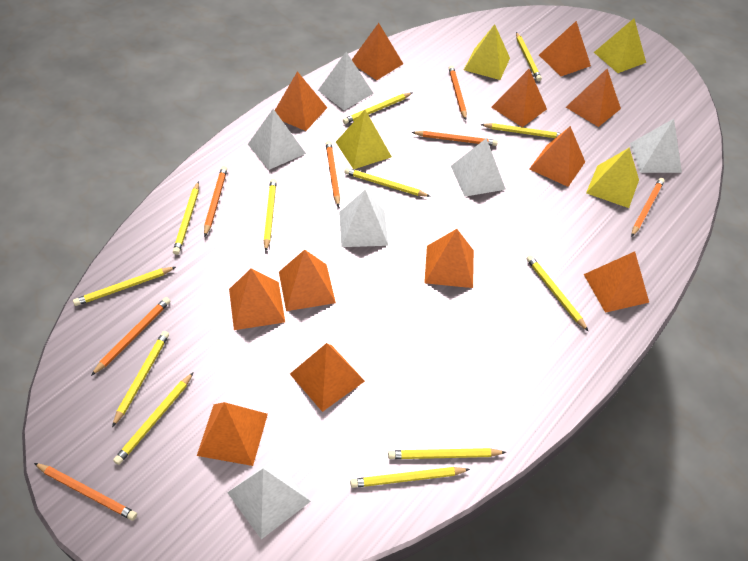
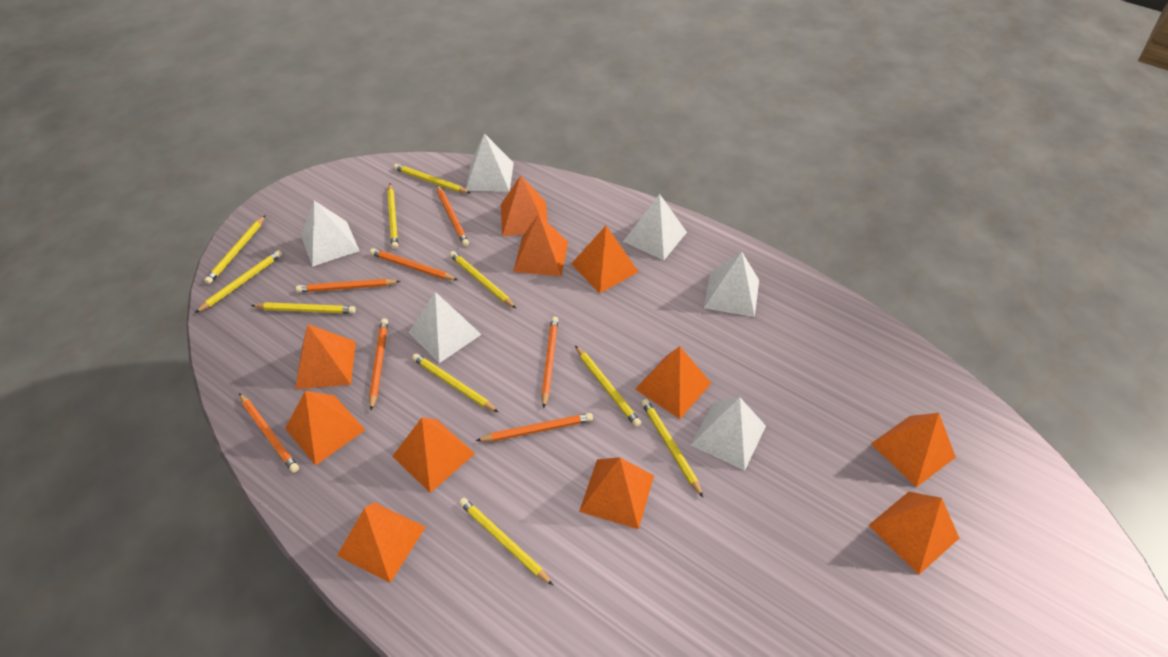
orange pyramid: [197,402,268,466] [229,268,285,330] [275,71,327,131] [279,250,336,311] [290,343,365,412] [352,23,403,80] [424,229,474,288] [491,69,547,127] [529,126,585,187] [539,21,591,76] [566,69,621,127] [584,251,649,313] = 12 -> [285,391,365,465] [295,324,356,389] [337,502,426,583] [392,417,475,493] [501,175,548,236] [513,214,568,276] [571,226,639,293] [579,457,654,529] [635,346,711,419] [868,492,959,575] [871,413,956,487] = 11
yellow pencil: [73,267,176,306] [112,331,169,427] [113,372,194,465] [173,181,199,255] [264,178,277,251] [343,93,412,124] [344,168,431,197] [350,467,470,488] [388,448,506,459] [480,123,561,138] [516,32,542,81] [526,255,588,331] = 12 -> [195,250,282,313] [204,215,266,284] [251,302,356,314] [387,184,398,249] [394,164,471,193] [412,353,499,413] [449,251,516,308] [459,498,553,585] [575,346,641,427] [641,399,704,498] = 10
yellow pyramid: [336,110,392,169] [464,24,510,80] [586,147,639,208] [594,18,646,73] = 4 -> none = 0

